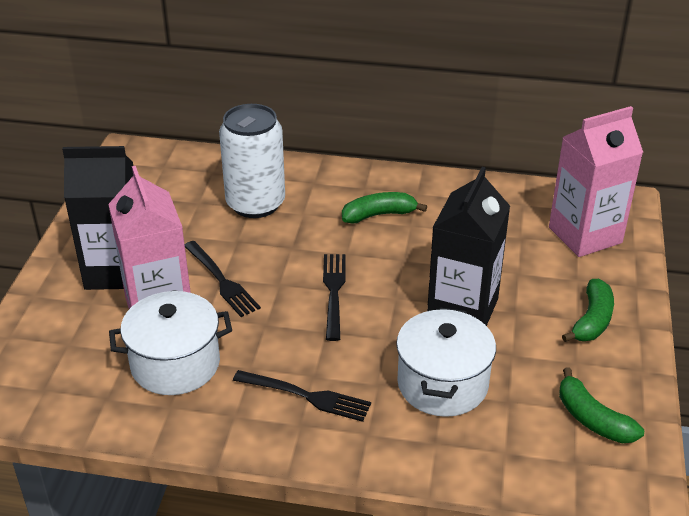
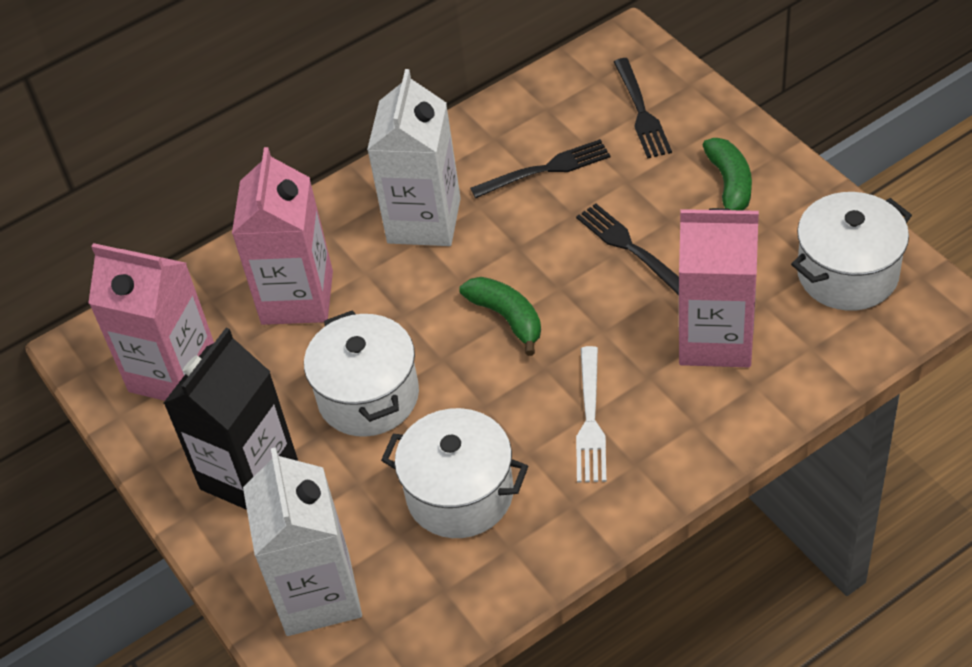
black carton: [62,146,133,290] [427,167,510,326] = 2 -> [164,328,298,510] = 1
green banana: [342,192,427,224] [559,367,644,443] [562,279,614,342] = 3 -> [459,277,541,356] [703,138,752,210] = 2
pink carton: [108,166,191,309] [549,106,643,257] = 2 -> [88,243,214,401] [232,147,333,325] [679,208,759,367] = 3
white can: [219,104,285,218] = 1 -> none = 0
white carton: none = 0 -> [243,447,362,636] [367,69,461,246] = 2
white fork: none = 0 -> [576,346,607,482] = 1
white pot: [109,291,232,395] [396,307,496,417] = 2 -> [304,310,419,437] [381,408,528,538] [791,192,912,311] = 3

